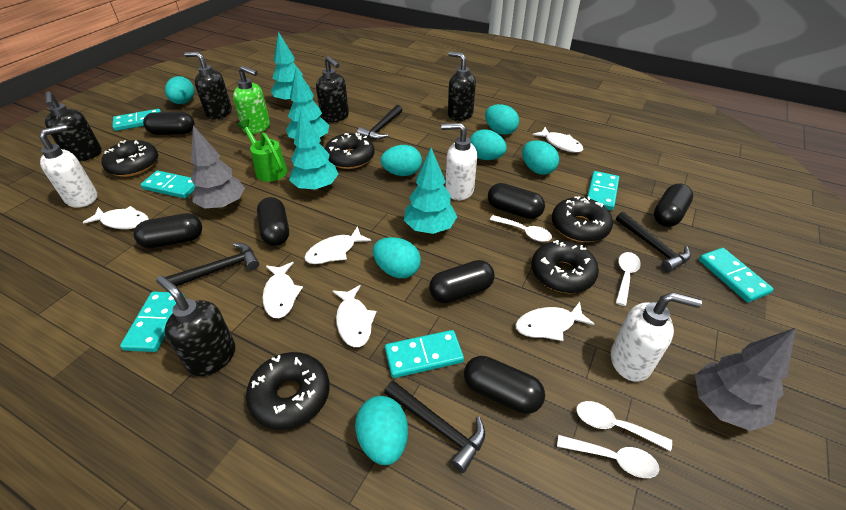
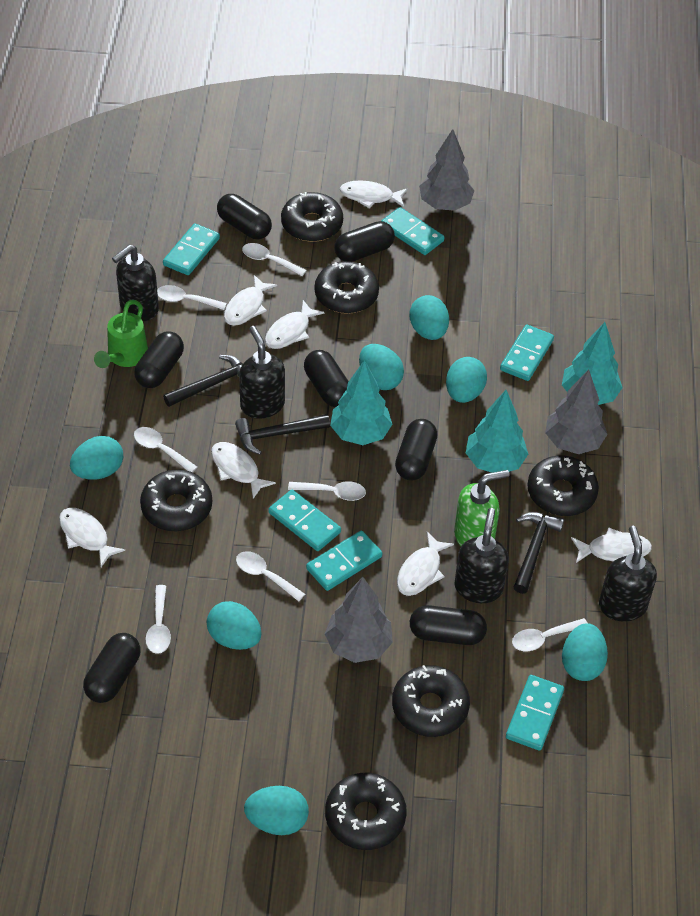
black donut: [102,140,158,177] [246,352,330,430] [325,133,375,169] [531,240,599,293] [552,196,613,242] = 5 -> [140,469,212,531] [281,192,343,242] [315,261,379,314] [325,773,407,850] [392,665,470,737] [527,456,599,516] = 6
black hammer: [165,243,259,286] [357,105,402,140] [384,381,485,473] [616,212,691,272] = 4 -> [163,355,243,407] [235,414,330,455] [514,512,564,594] = 3
black soap dispenser: [45,91,102,162] [156,276,235,376] [184,52,232,120] [316,56,349,123] [448,51,476,121] = 5 -> [112,244,159,321] [239,326,285,419] [455,508,509,603] [599,526,657,621] = 4
grey tree: [191,126,245,209] [695,328,796,431] = 2 -> [325,577,393,663] [419,129,475,211] [545,369,608,454] = 3
turquoise tree: [271,31,309,104] [286,67,329,139] [289,109,339,191] [404,148,457,234] = 4 -> [330,360,392,445] [466,390,528,473] [562,322,623,405] = 3
white fish: [82,206,149,229] [262,262,303,318] [304,226,371,264] [332,285,377,347] [515,302,594,341] [533,127,583,153] = 6 -> [59,508,125,567] [211,442,276,499] [224,275,277,326] [265,300,325,349] [340,180,408,208] [397,532,454,596] [571,527,652,563] = 7
white soap dispenser: [39,124,97,208] [441,123,477,200] [611,292,702,382] = 3 -> none = 0
white spoon: [490,215,552,242] [557,435,659,478] [576,401,672,451] [616,252,641,306] = 4 -> [134,427,197,472] [145,585,171,654] [157,285,227,310] [236,551,305,601] [242,243,307,276] [288,481,366,501] [512,618,587,651] = 7

